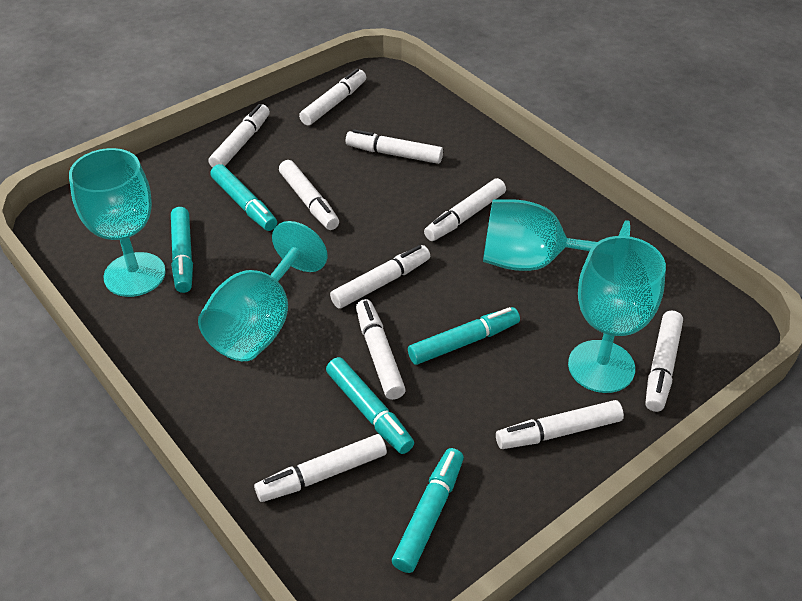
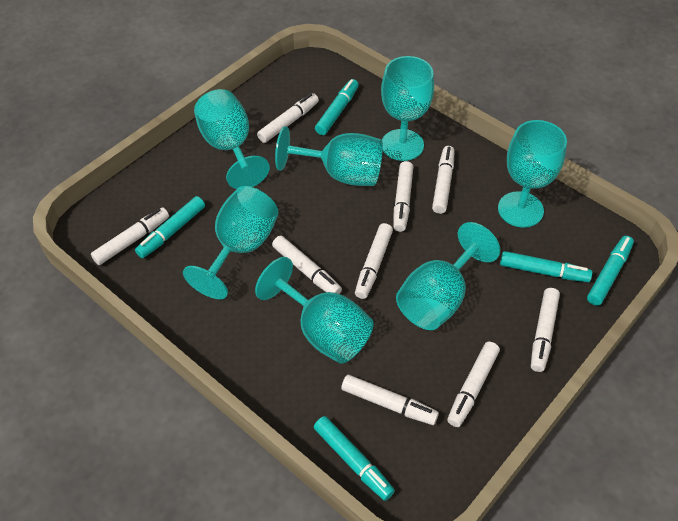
turquoise goblet: [69,148,166,297] [198,221,328,361] [483,199,630,271] [568,236,666,393] = 4 -> [183,186,279,299] [194,89,270,189] [255,257,373,364] [275,126,383,186] [381,56,434,161] [396,222,500,330] [498,120,567,228] = 7
white marker: [209,104,270,168] [254,434,387,502] [279,160,339,230] [299,69,366,125] [330,245,430,309] [346,129,443,164] [356,299,406,400] [424,178,506,241] [496,400,624,449] [645,311,683,412] = 10 -> [91,207,169,265] [257,93,319,143] [272,235,342,294] [341,375,439,425] [355,223,393,299] [393,161,413,232] [432,146,454,214] [447,342,500,427] [531,288,560,372] = 9

